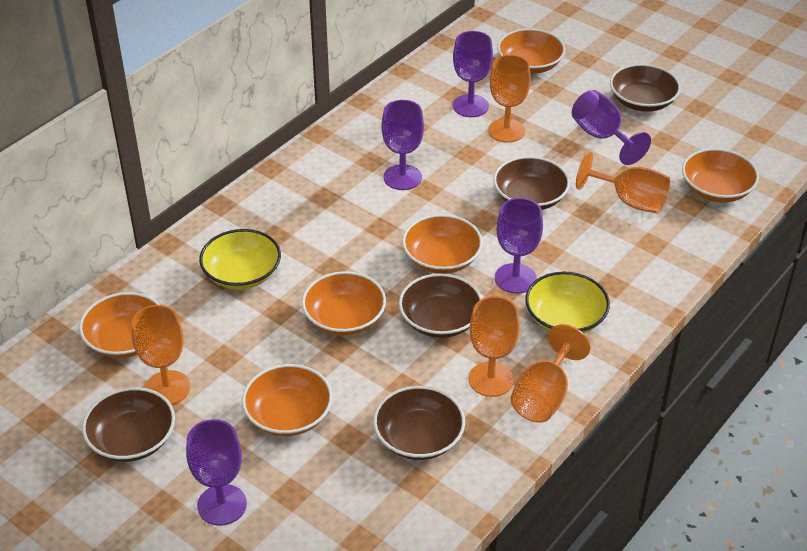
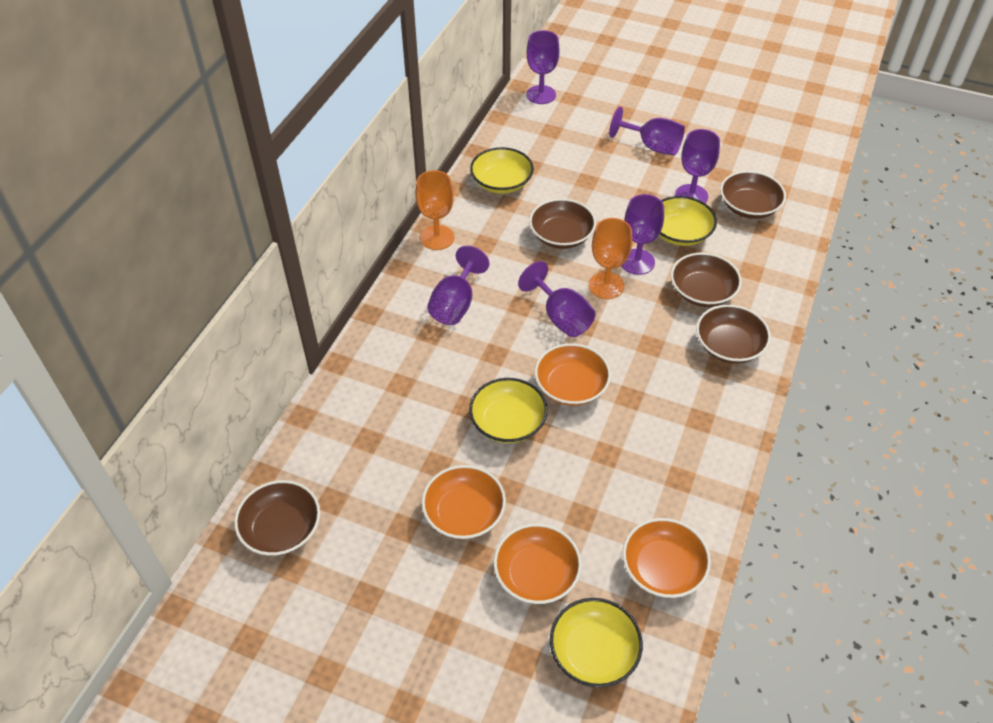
orange bowl: [79,292,160,358] [242,364,333,436] [302,271,386,336] [402,214,483,274] [497,28,565,74] [682,148,759,203] = 6 -> [422,465,506,539] [494,524,582,604] [535,343,611,406] [623,518,711,598] = 4
orange goblet: [132,305,190,405] [469,296,520,397] [488,55,531,143] [510,324,591,423] [576,152,670,213] = 5 -> [415,170,454,250] [589,218,632,299] = 2
purple goblet: [186,419,247,526] [381,100,424,190] [453,31,493,117] [495,198,543,294] [572,90,651,165] = 5 -> [427,246,489,325] [518,261,596,337] [526,30,560,104] [609,107,685,156] [621,194,664,275] [675,129,720,203] = 6
yellow bowl: [199,229,281,290] [525,272,610,333] = 2 -> [469,378,548,443] [470,147,534,194] [550,598,643,687] [659,196,717,246] = 4

